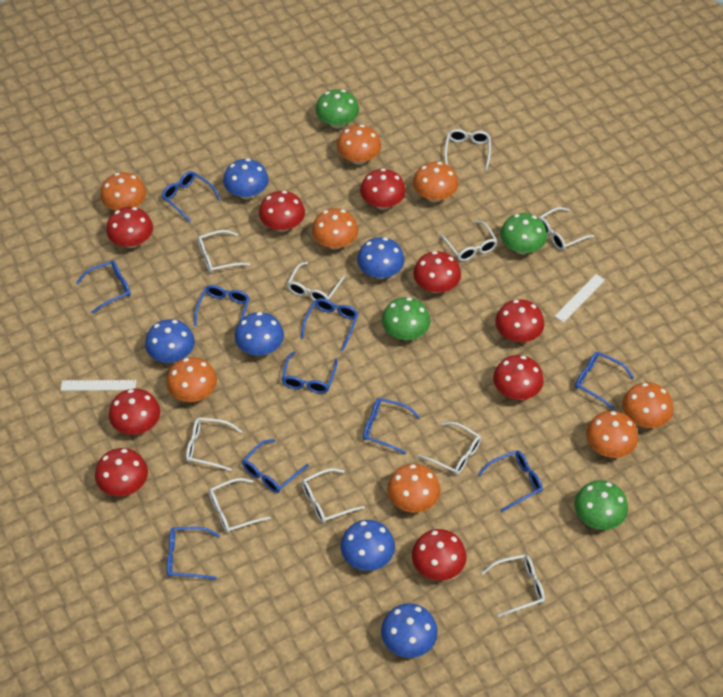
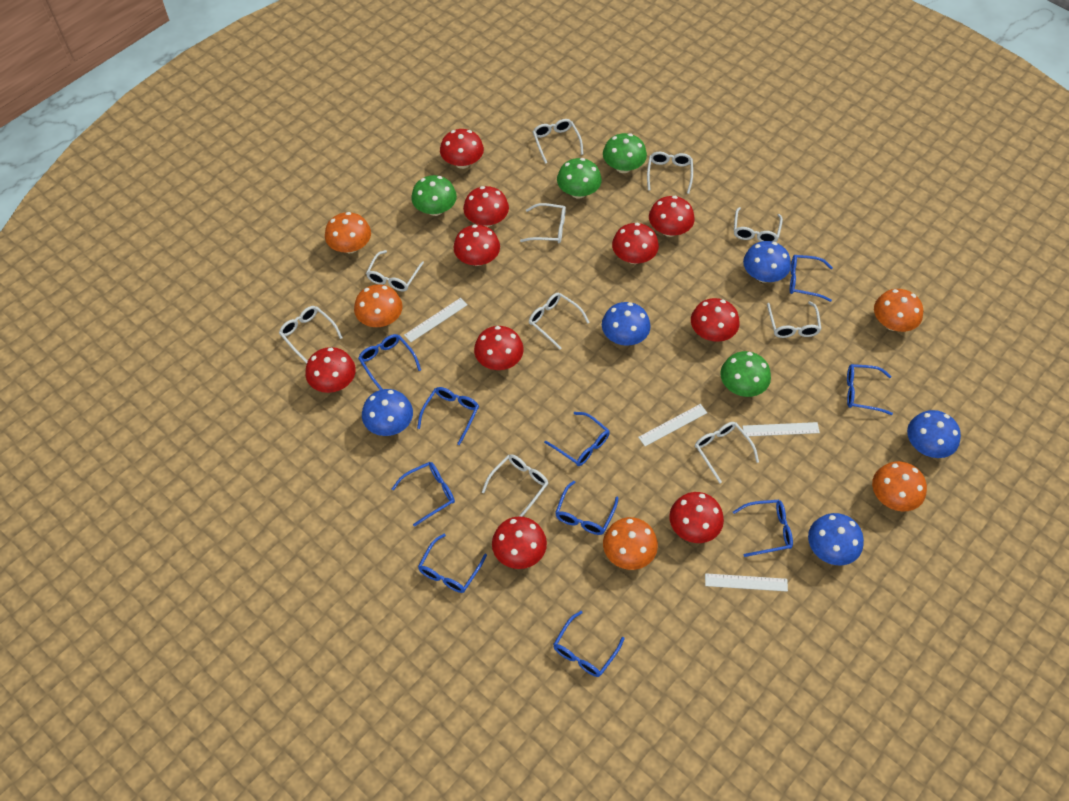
blue mushroom: [145,319,195,363] [223,158,269,199] [235,312,284,356] [341,520,395,571] [357,237,405,279] [381,603,438,658] = 6 -> [362,389,413,436] [602,302,651,346] [743,241,791,283] [808,513,864,565] [907,410,961,458] = 5
orange mushroom: [100,172,146,211] [166,357,217,402] [312,208,358,250] [337,124,381,165] [387,464,440,513] [413,162,458,202] [586,411,638,458] [622,382,673,428] = 8 -> [325,212,371,253] [354,284,402,327] [603,517,658,570] [872,461,927,511] [874,289,923,332] = 5
red mushroom: [95,448,148,496] [106,207,153,248] [109,389,160,435] [259,191,305,232] [360,168,406,210] [412,529,467,581] [413,251,461,293] [493,355,544,400] [495,299,544,342] = 9 -> [305,347,356,393] [440,129,484,169] [454,224,500,266] [463,186,509,227] [474,326,524,370] [492,516,547,569] [612,223,659,264] [649,196,695,237] [669,492,724,543] [691,298,739,342] = 10
white ruler: [61,380,136,391] [555,274,605,322] = 2 -> [404,298,467,342] [638,404,707,446] [705,573,788,592] [743,422,820,437] = 4

